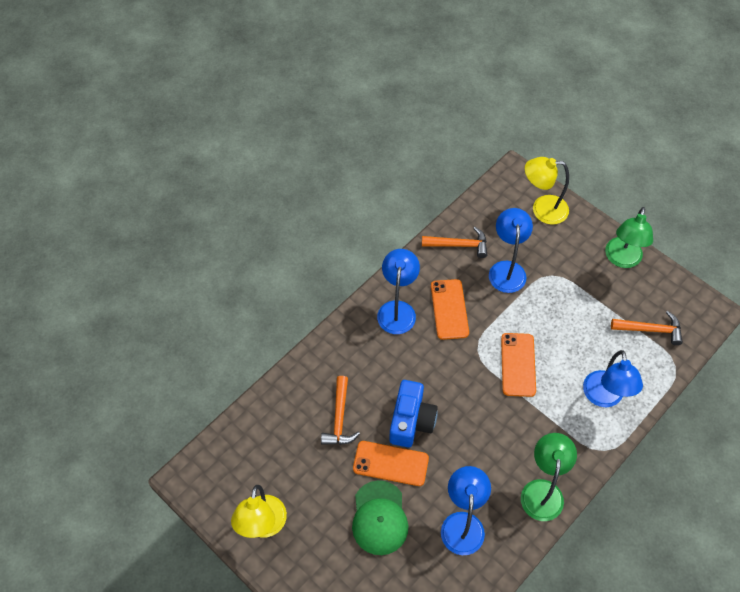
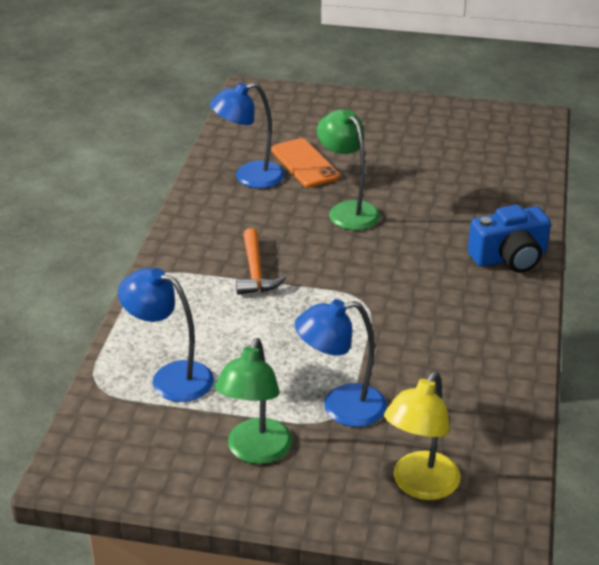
blue lamp: [377,249,420,334] [441,466,491,555] [489,208,533,293] [583,350,643,407] = 4 -> [118,268,214,402] [210,82,285,188] [295,299,387,427] = 3
green cap: [352,480,408,555] = 1 -> none = 0
orange hammer: [321,376,360,445] [422,227,487,258] [611,311,683,345] = 3 -> [236,228,286,295] = 1
orange phone: [353,441,429,486] [431,279,469,340] [501,333,536,397] = 3 -> [271,138,340,188] = 1
yellow lamp: [231,485,287,538] [525,157,569,225] = 2 -> [384,371,460,500] = 1

